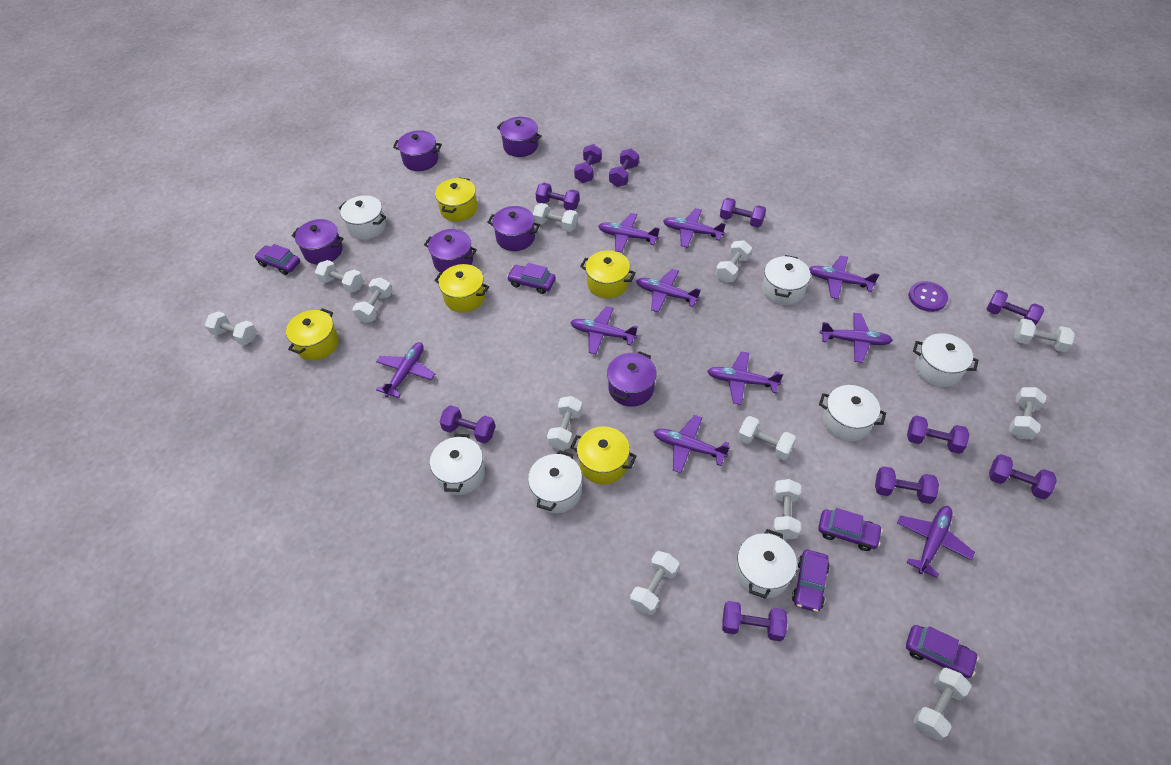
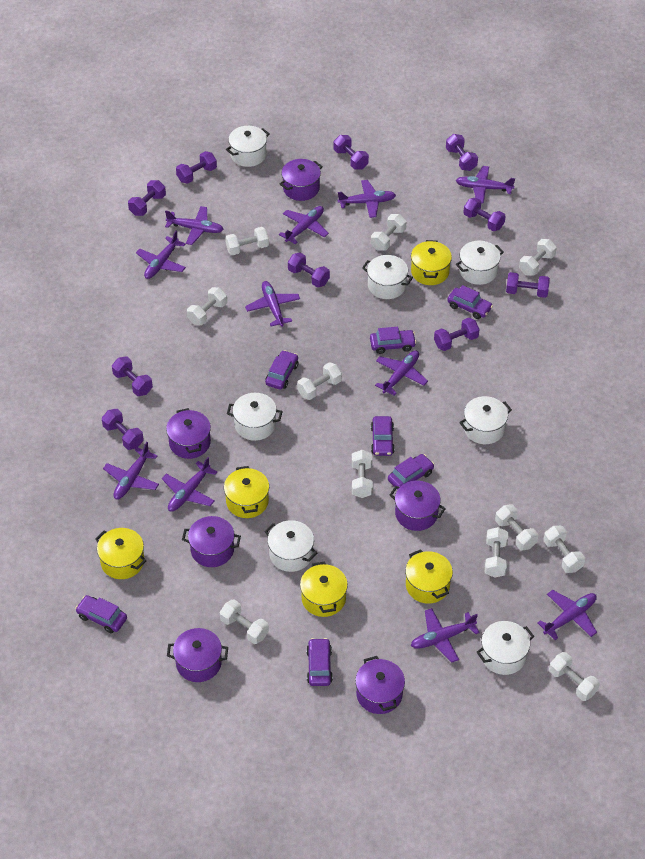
purple button: [908,281,948,312] = 1 -> none = 0
purple car: [254,244,300,275] [507,263,556,294] [792,550,830,612] [818,508,883,551] [906,625,979,678] = 5 -> [75,595,127,633] [265,350,298,390] [306,638,333,686] [370,327,416,354] [371,416,395,456] [388,454,434,490] [447,285,493,319] = 7
purple plane: [376,342,435,398] [570,306,638,354] [598,213,660,253] [636,269,701,312] [654,415,730,473] [663,208,726,248] [707,351,783,405] [809,255,880,299] [820,313,893,363] [897,506,975,578] = 10 -> [103,442,159,500] [136,230,186,279] [162,457,217,512] [165,206,224,245] [245,281,300,327] [279,206,329,244] [338,180,396,218] [375,350,428,396] [411,608,480,662] [456,166,515,203] [537,590,597,640] = 11
white dumbbell: [205,311,257,345] [315,260,363,293] [352,277,393,323] [533,203,578,232] [547,396,583,450] [630,551,679,615] [716,240,752,282] [738,416,796,460] [772,479,801,540] [913,667,972,741] [1009,387,1046,440] [1014,319,1075,352] = 12 -> [187,287,227,325] [220,599,269,644] [225,227,269,255] [297,362,342,400] [352,450,373,498] [371,214,406,251] [485,527,509,578] [495,504,538,550] [519,239,557,276] [543,526,585,573] [549,652,600,701] = 11

